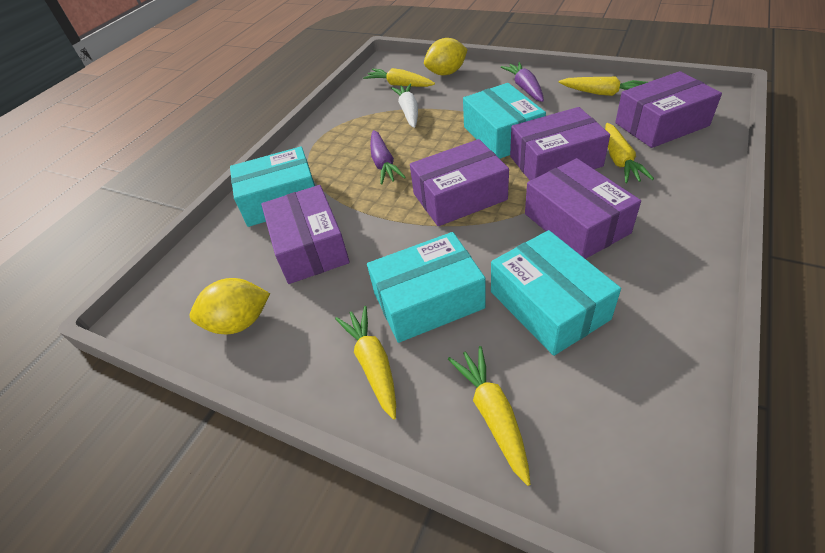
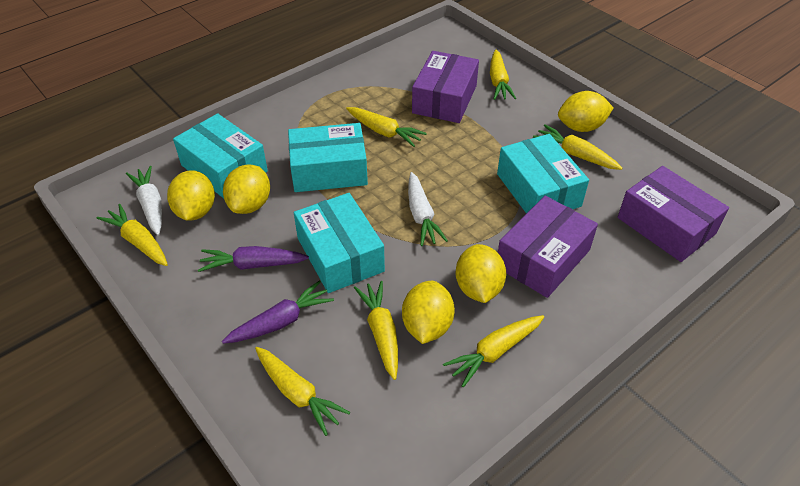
purple box: [261,185,350,284] [410,139,509,226] [510,107,610,181] [525,158,641,259] [615,71,722,148] = 5 -> [412,51,479,123] [498,196,598,298] [618,166,729,262] = 3
white carrot: [391,84,418,128] = 1 -> [126,166,162,235] [408,172,448,246] = 2
yellow carrot: [335,306,396,420] [363,68,435,87] [448,346,530,486] [558,77,648,96] [605,123,654,183] = 5 -> [97,204,168,266] [255,347,350,436] [346,107,427,147] [354,281,398,380] [443,315,544,387] [490,49,517,100] [533,124,622,170] = 7
yellow lemon: [190,278,270,334] [424,38,468,75] = 2 -> [167,170,215,221] [223,165,270,214] [402,281,455,344] [456,244,506,303] [558,91,613,132] = 5

